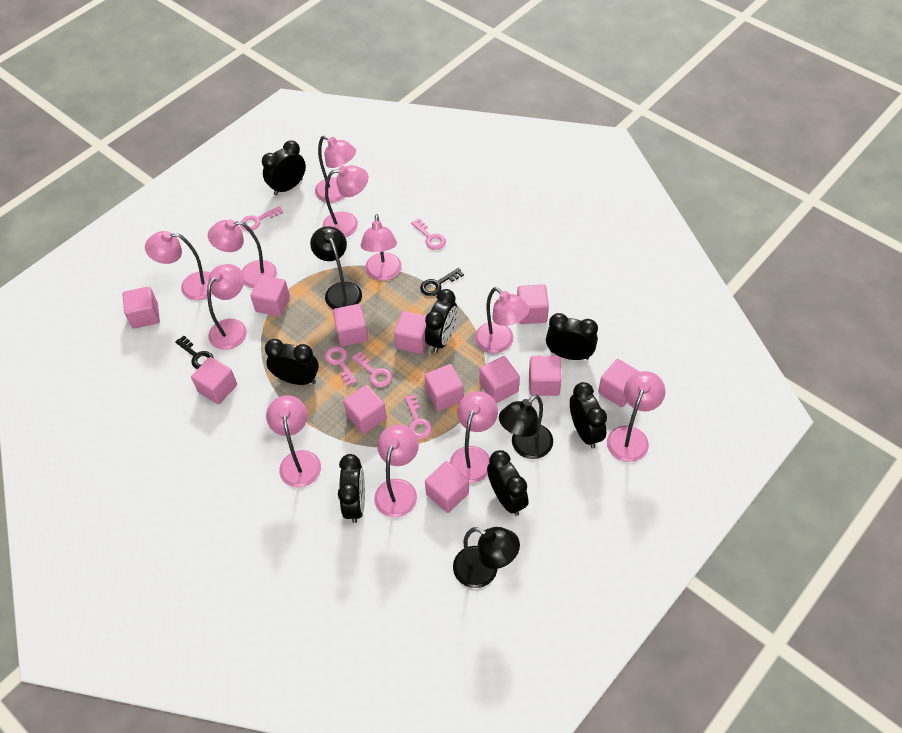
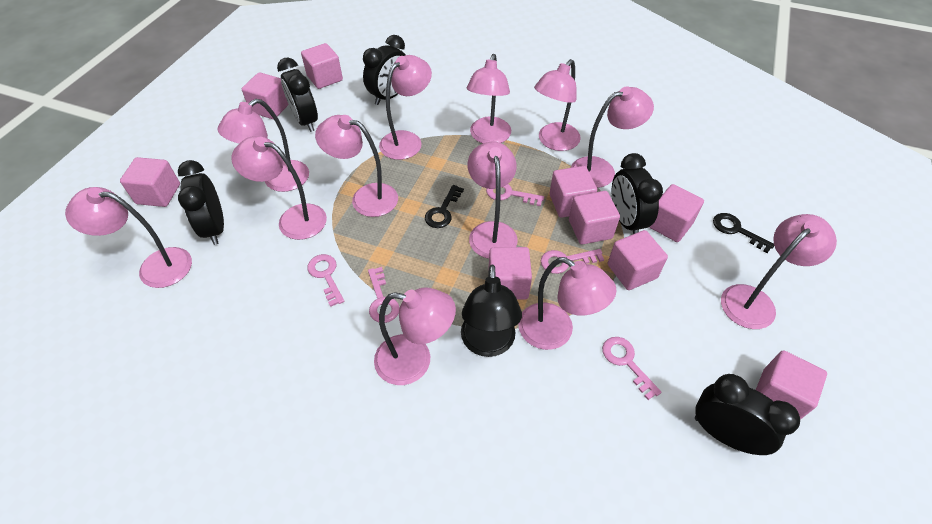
black clock: [262,140,306,196] [265,339,319,385] [338,454,365,523] [425,289,457,353] [487,450,529,516] [546,313,598,360] [570,382,607,449] = 7 -> [178,160,224,245] [277,58,318,132] [363,35,405,105] [612,153,663,234] [695,374,800,455] = 5
black lamp: [310,226,362,309] [453,527,520,588] [499,395,553,459] = 3 -> [461,264,522,357] = 1
pink cube: [122,286,160,329] [191,357,237,404] [250,275,290,317] [333,304,368,346] [343,385,387,434] [394,311,427,354] [424,364,464,411] [425,461,469,513] [479,356,520,403] [517,284,549,324] [529,356,562,396] [598,359,640,407] = 12 -> [120,157,180,207] [242,72,289,119] [301,43,343,89] [488,247,532,300] [550,166,597,218] [569,191,620,245] [608,230,668,290] [649,184,704,242] [756,350,827,420] = 9
pink lamp: [145,231,212,300] [207,264,247,350] [208,219,277,288] [266,395,321,488] [315,135,356,203] [323,165,368,237] [361,214,402,281] [374,424,419,518] [450,391,498,483] [475,287,529,353] [607,371,665,462] = 11 -> [65,187,192,288] [217,99,309,192] [232,136,327,240] [315,115,398,217] [374,287,456,385] [379,55,432,160] [466,54,511,143] [468,142,518,259] [518,257,617,350] [534,59,581,151] [571,86,654,188] [721,214,837,329] = 12

